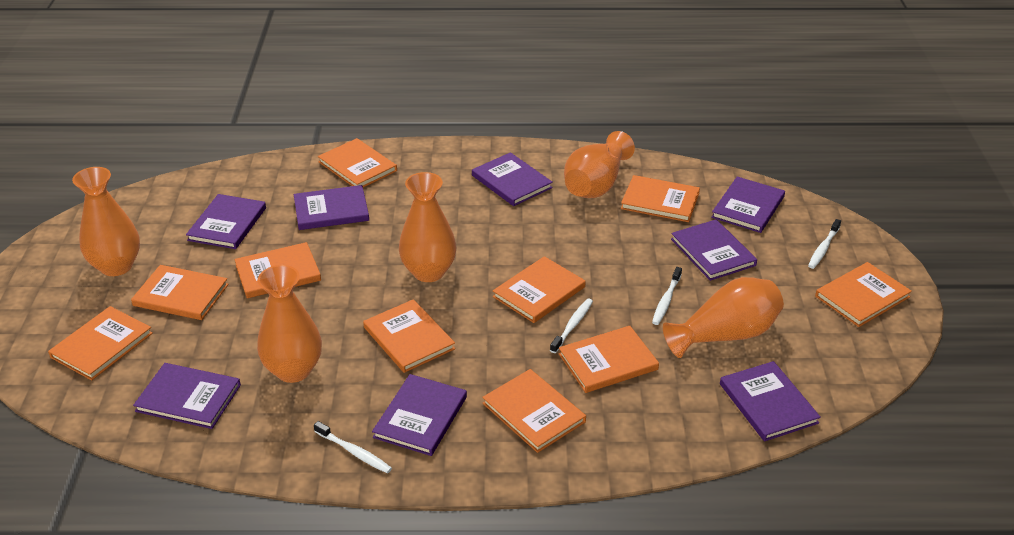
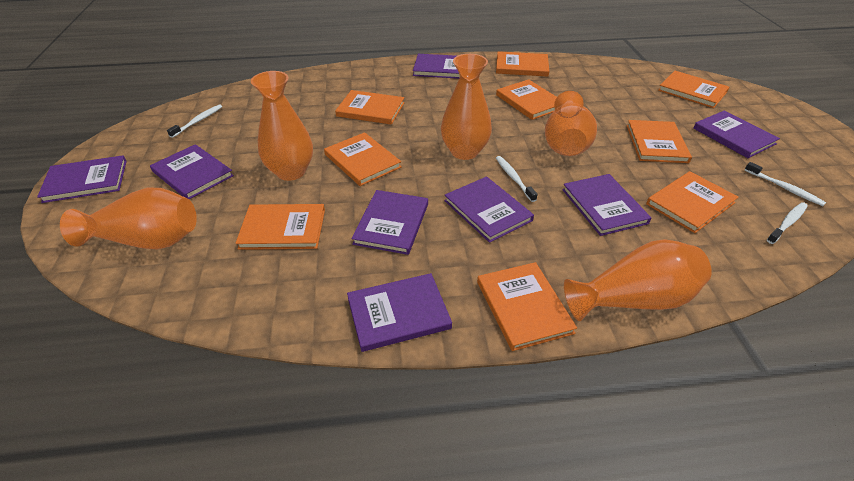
orange book: [48,306,153,380] [131,265,229,320] [235,242,321,298] [318,138,397,188] [363,299,455,373] [482,369,586,453] [493,256,586,323] [558,326,659,393] [621,175,700,222] [815,262,912,327] = 10 -> [235,204,325,250] [324,132,401,186] [335,90,405,125] [477,262,577,351] [496,51,549,77] [496,79,557,120] [627,120,692,163] [646,171,739,233] [658,71,729,108] = 9

